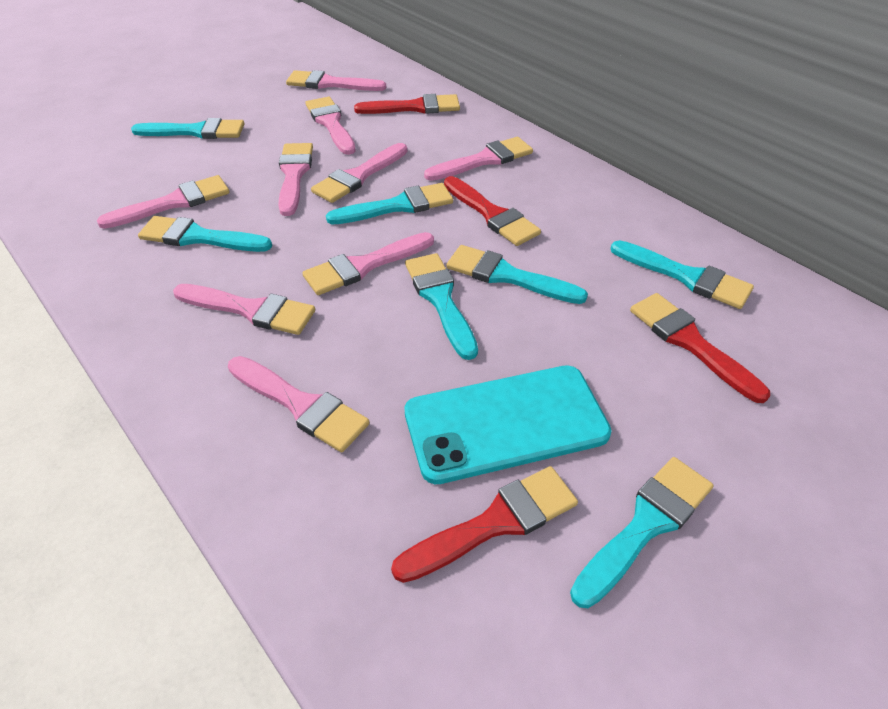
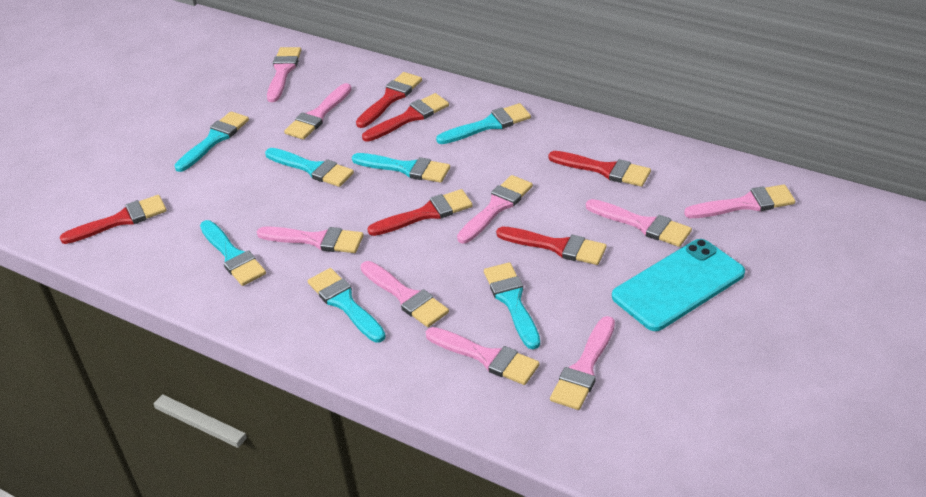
red brush: [354,94,460,114] [391,466,578,583] [444,176,541,246] [630,293,770,403] = 4 -> [60,195,167,244] [356,72,422,128] [362,93,449,142] [368,189,473,236] [496,227,607,265] [548,151,651,187] = 6

